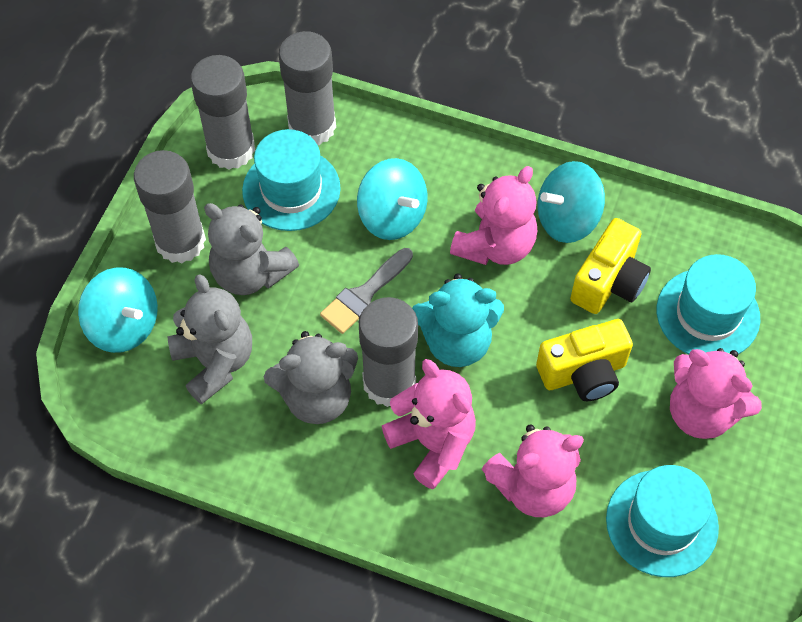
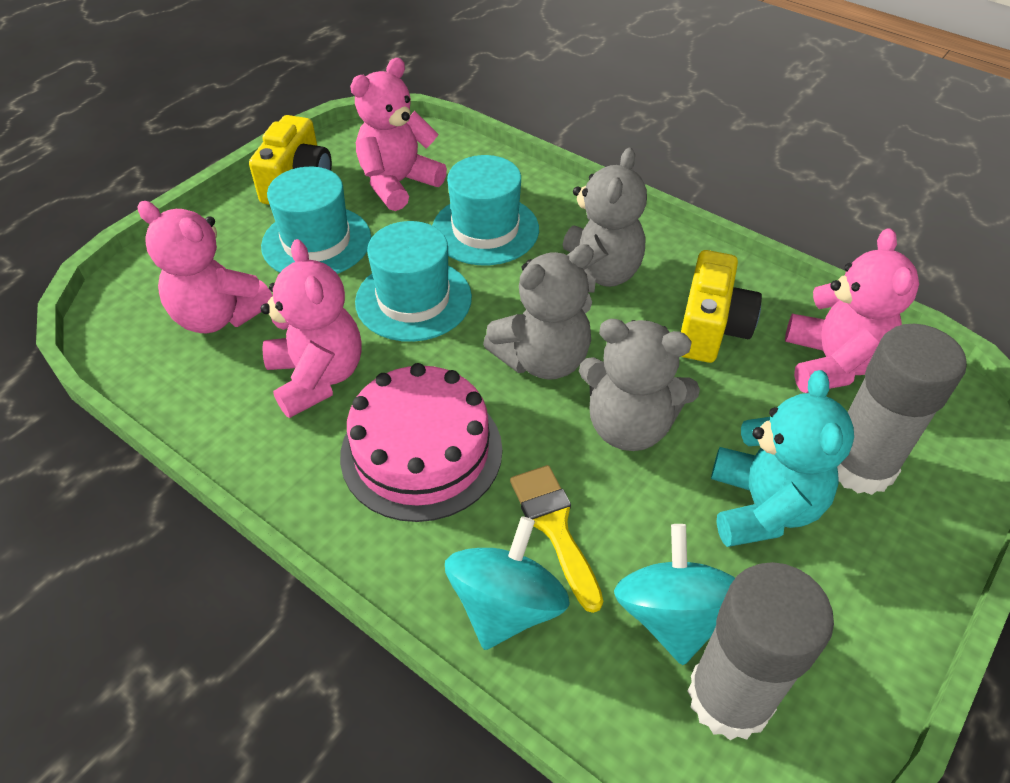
grey brush: [320,248,413,334] = 1 -> none = 0
grey glue stick: [134,150,206,264] [190,55,255,170] [278,31,336,145] [359,297,418,407] = 4 -> [688,562,834,740] [837,324,967,495] = 2
pink cake: none = 0 -> [340,363,502,522] = 1
turquoise spinning top: [78,267,158,353] [357,158,427,240] [538,161,605,243] = 3 -> [445,516,570,650] [614,524,735,665] = 2
yellow brush: none = 0 -> [510,465,603,613] = 1

